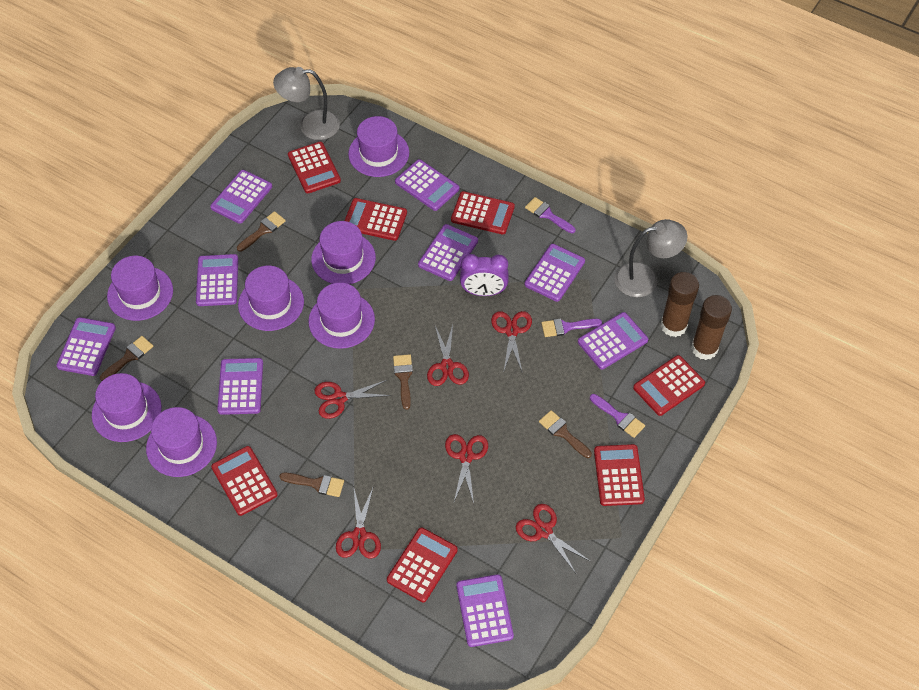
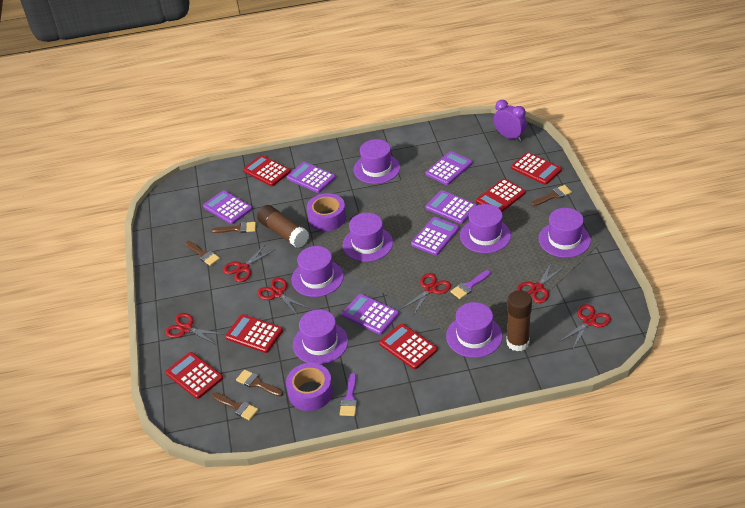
grey lamp: [273,67,340,140] [614,219,687,297] = 2 -> none = 0
purple brush: [525,197,576,233] [541,318,602,337] [590,394,645,438] = 3 -> [340,373,357,416] [451,270,491,299] = 2
purple calculator: [56,317,116,376] [196,254,238,306] [210,170,272,224] [217,358,263,415] [395,159,459,211] [418,224,478,281] [456,574,514,647] [524,244,585,302] [578,312,648,369] = 9 -> [203,190,252,224] [287,162,336,193] [342,294,399,335] [411,217,459,256] [425,151,472,185] [426,190,477,224] = 6
purple tape: none = 0 -> [286,363,333,411] [307,193,346,231] = 2
red calculator: [211,446,278,516] [288,142,341,193] [345,198,407,241] [387,527,458,602] [451,191,515,234] [594,444,645,506] [633,355,705,416] = 7 -> [165,352,223,399] [225,314,283,353] [243,155,291,186] [379,323,438,369] [476,179,526,212] [511,152,562,185] = 6

